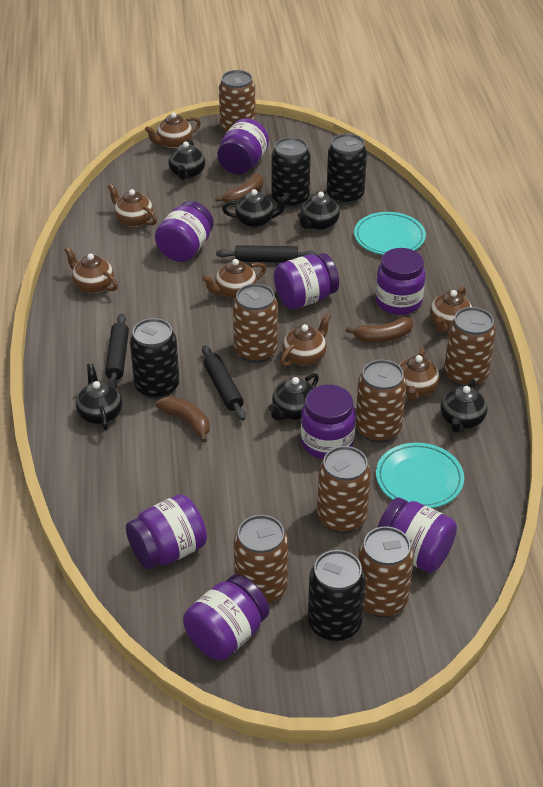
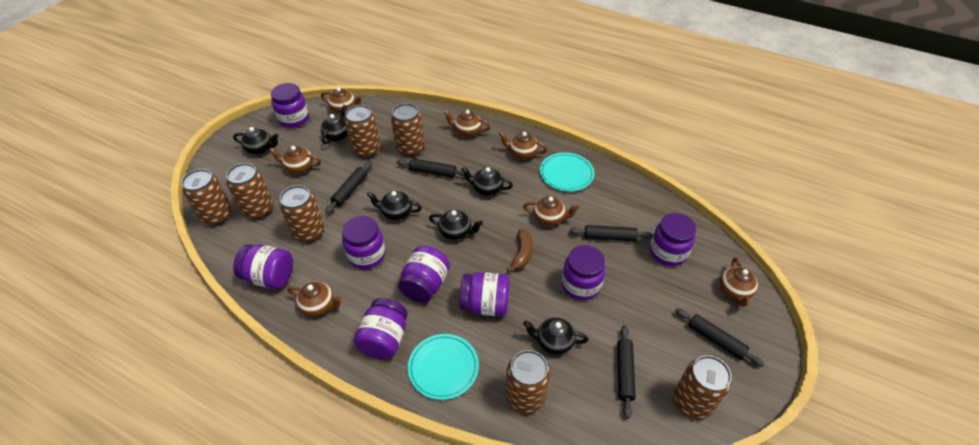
black can: [130,318,179,399] [271,137,311,209] [308,550,366,642] [327,134,367,205] = 4 -> none = 0
black rolling pin: [105,314,129,388] [202,345,246,421] [216,245,317,262] = 3 -> [325,161,372,214] [397,158,465,178] [569,225,653,241] [617,325,636,419] [675,308,765,367] = 5
brown banana: [156,396,210,443] [215,173,264,205] [346,317,413,343] = 3 -> [507,229,533,272] = 1

